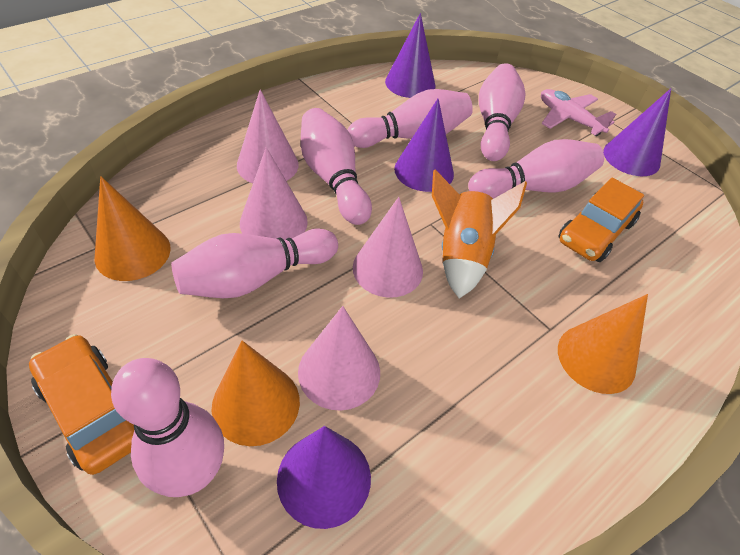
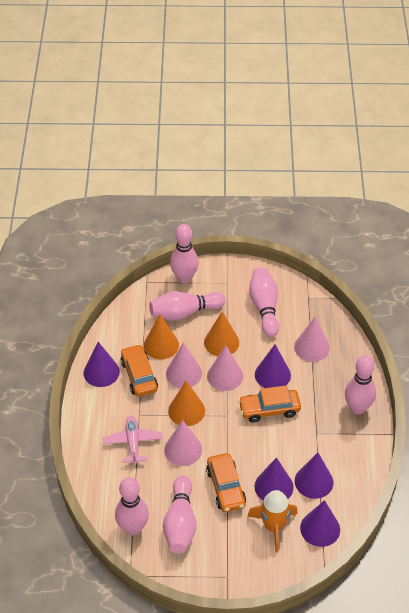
orange car: [29,334,134,475] [559,178,644,262] = 2 -> [120,344,158,397] [206,453,246,512] [238,385,301,423] = 3
purple cone: [277,426,371,529] [385,13,436,98] [394,99,454,192] [603,88,671,176] = 4 -> [84,342,120,387] [254,457,294,500] [255,344,291,388] [295,453,333,499] [300,500,340,547] = 5

